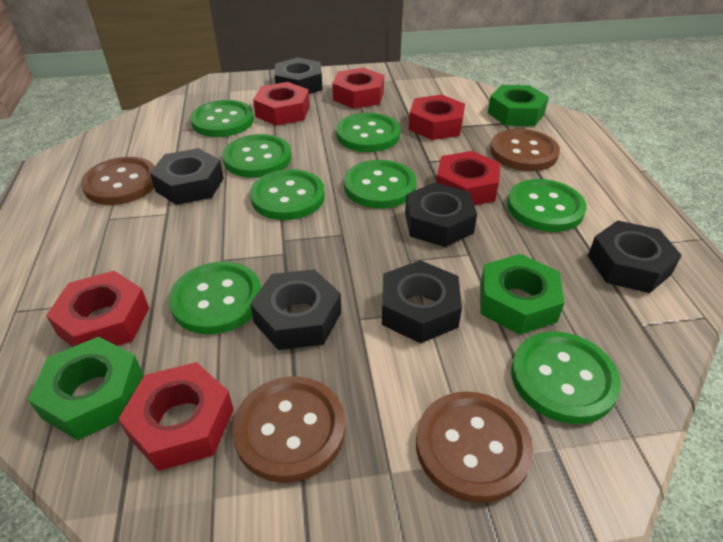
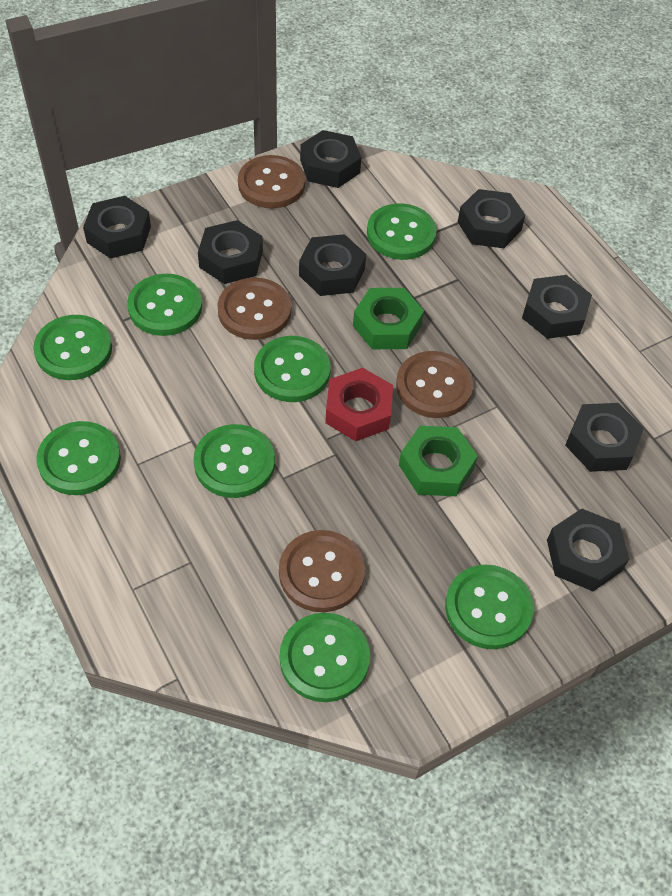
black nut: [150,148,224,205] [250,269,341,350] [274,57,323,94] [382,260,462,343] [405,183,477,247] [588,220,682,293] = 6 -> [83,196,151,259] [198,220,263,284] [299,234,366,296] [300,130,361,188] [458,189,525,248] [522,275,592,339] [547,509,629,591] [565,403,644,472] = 8
green nut: [28,337,143,440] [480,254,565,335] [488,85,549,126] = 3 -> [353,288,424,349] [399,426,478,496] = 2
red nut: [46,271,149,347] [118,362,234,471] [253,82,310,126] [332,68,384,109] [409,94,465,140] [436,151,501,206] = 6 -> [325,368,393,441] = 1

